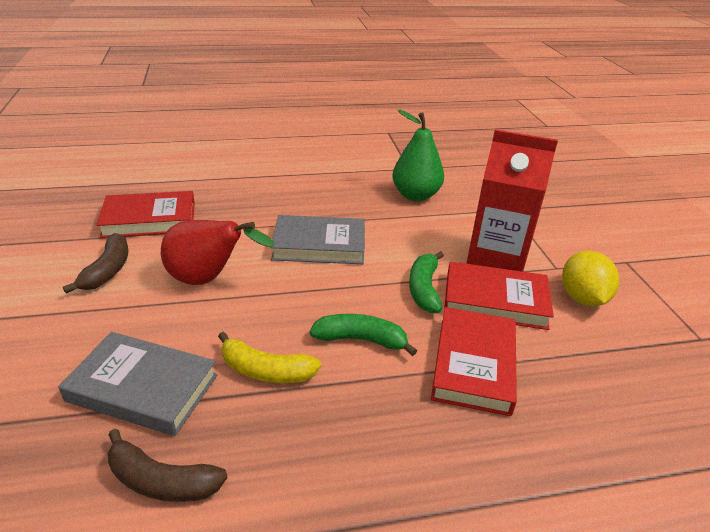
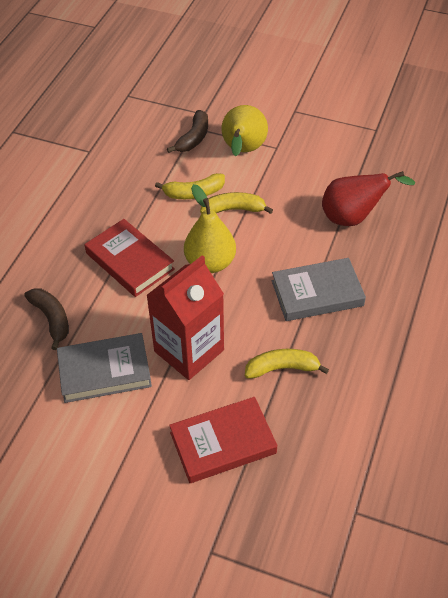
green banana: [310,314,417,356] [409,251,444,313] = 2 -> none = 0
green pear: [392,109,444,201] = 1 -> none = 0
red book: [96,191,195,238] [431,307,517,416] [445,261,554,330] = 3 -> [85,219,175,297] [169,397,277,483] = 2
yellow banana: [218,331,321,383] = 1 -> [155,173,225,199] [200,192,273,214] [245,349,329,379] = 3
yellow lemon: [562,250,619,306] = 1 -> none = 0
yellow pear: none = 0 -> [184,184,236,273] [221,105,268,156] = 2

